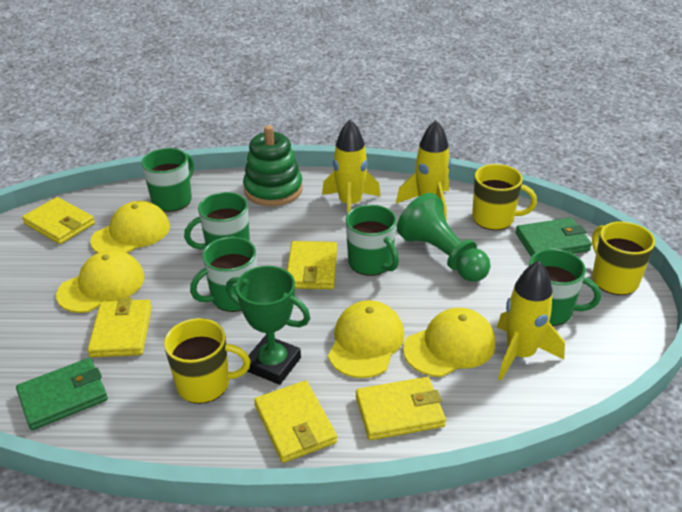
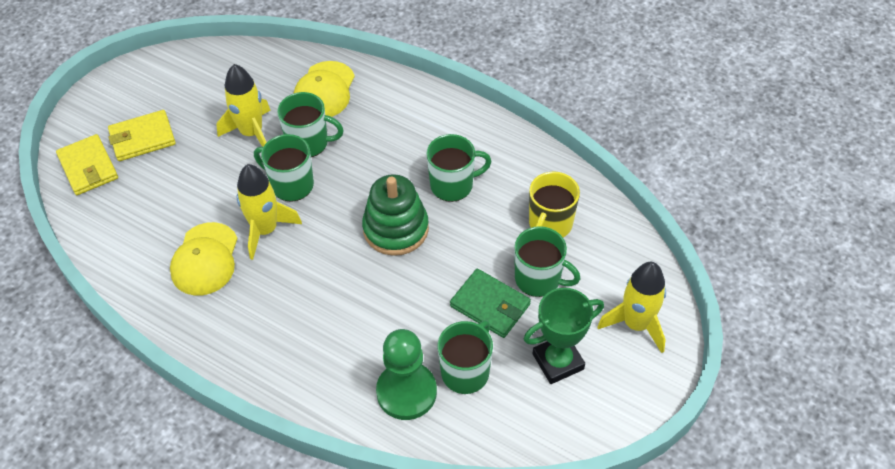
green wallet: [16,358,108,430] [516,218,592,257] = 2 -> [450,269,531,338] = 1
yellow cap: [56,250,145,313] [90,201,170,253] [328,300,404,378] [403,308,495,377] = 4 -> [170,222,238,296] [293,61,355,117] = 2
yellow mug: [164,318,251,404] [472,164,537,230] [592,221,655,295] = 3 -> [529,171,580,237] = 1
yellow wallet: [22,197,95,244] [87,297,152,358] [254,381,337,463] [287,241,337,289] [356,377,446,440] = 5 -> [56,134,118,195] [108,110,176,161] = 2

